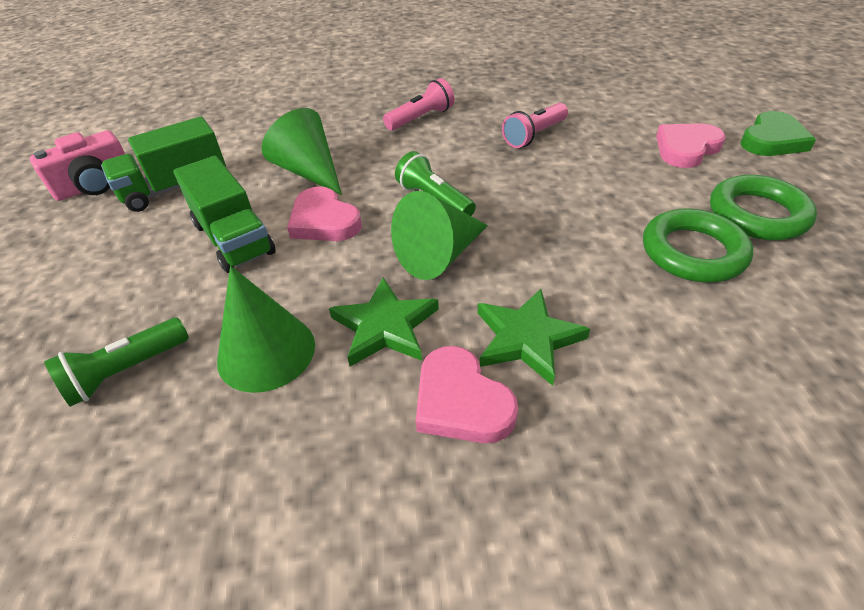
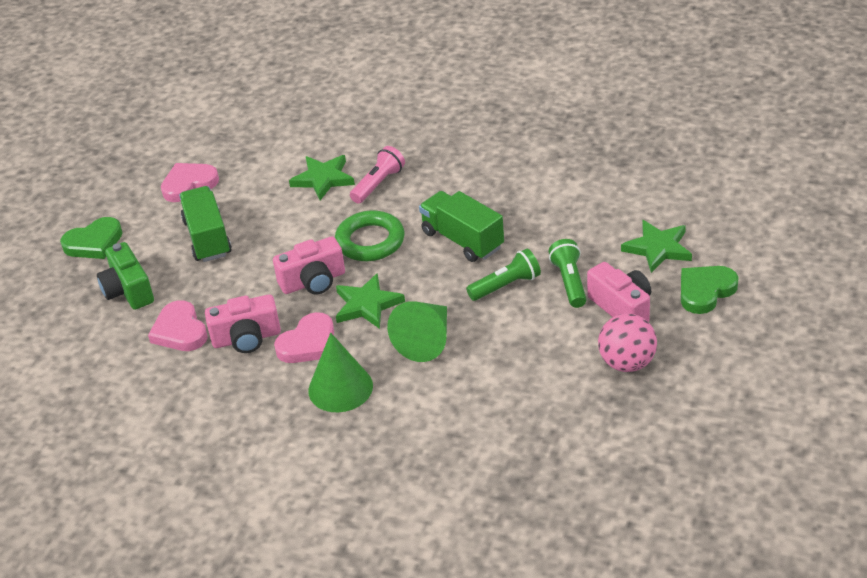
green camera: none = 0 -> [97,242,154,310] = 1
green cone: [217,266,315,393] [262,108,342,195] [391,191,488,280] = 3 -> [308,333,373,412] [387,301,447,362] = 2
green heart: [740,111,816,156] = 1 -> [60,217,123,259] [681,266,739,314] = 2
green ring: [643,208,753,282] [710,175,817,240] = 2 -> [335,210,405,261] = 1
green star: [329,277,439,366] [478,289,590,386] = 2 -> [289,155,355,200] [336,273,405,329] [621,220,692,273] = 3
pink ball: none = 0 -> [598,313,657,372] = 1
pink camera: [30,130,125,201] = 1 -> [205,294,281,353] [273,236,345,294] [587,262,651,322] = 3
pink flashlight: [383,78,454,131] [502,103,568,148] = 2 -> [350,146,405,203] = 1

